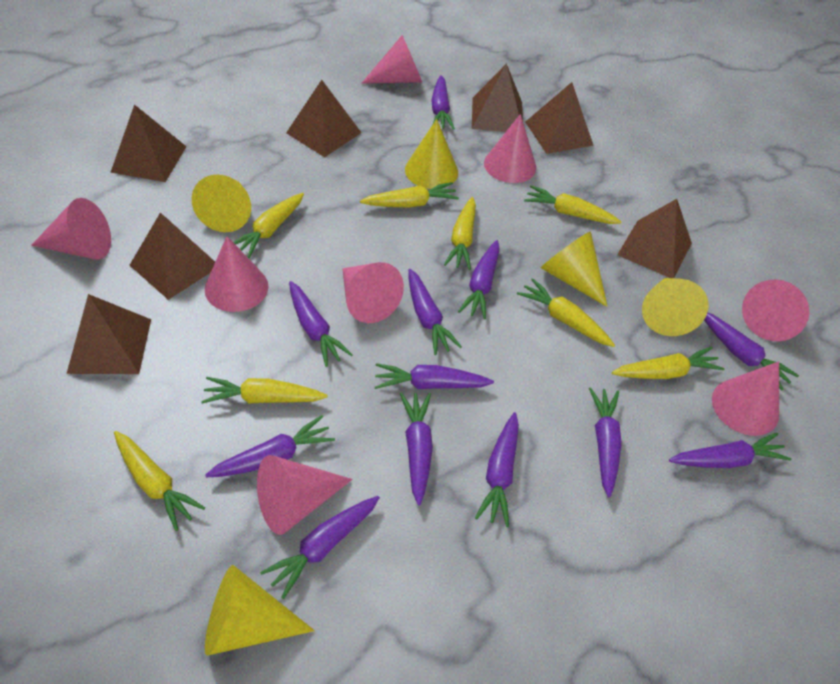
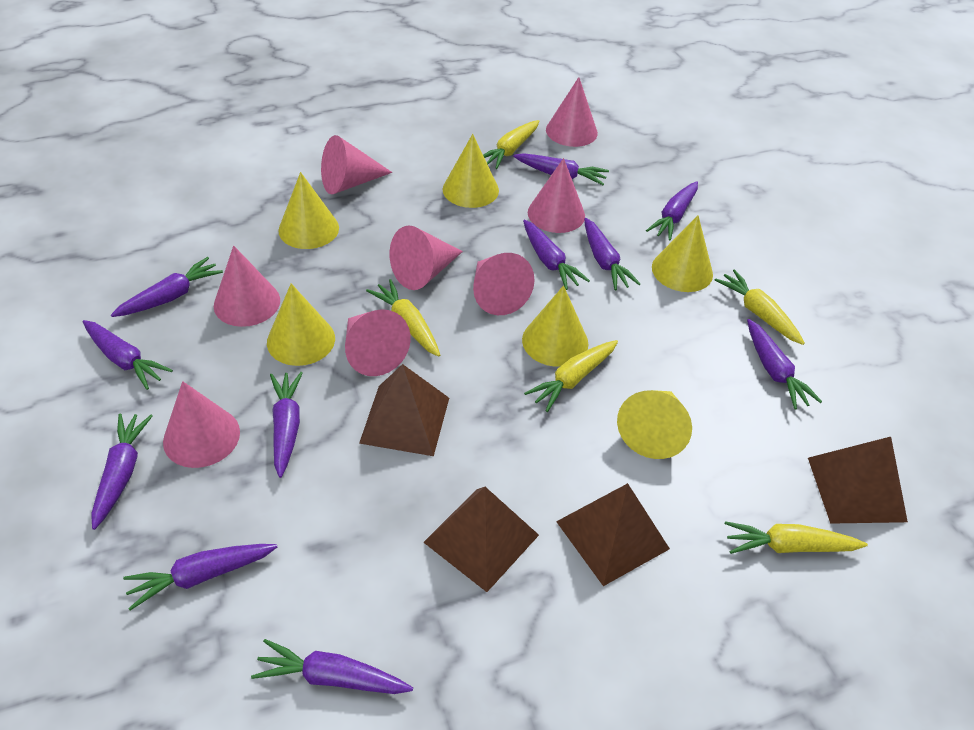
brown pyramid: [66,294,151,374] [110,104,187,182] [129,212,215,300] [286,80,362,157] [472,63,523,132] [525,82,593,154] [617,199,692,278] = 7 -> [359,364,449,456] [423,487,539,592] [556,483,670,586] [808,437,908,524] = 4
purple carrot: [205,415,335,477] [260,496,380,599] [289,281,353,367] [375,363,494,389] [400,393,433,505] [409,269,462,355] [431,75,455,130] [458,240,500,319] [475,412,519,527] [589,387,622,497] [669,433,791,468] [704,312,799,391] = 12 -> [83,320,173,390] [91,414,153,530] [111,257,223,317] [123,544,277,611] [251,639,413,694] [270,372,303,478] [513,153,609,185] [523,219,590,290] [584,218,640,290] [646,181,698,241] [747,319,822,410] = 11
yellow carrot: [114,431,205,531] [201,377,327,404] [233,193,304,258] [360,182,459,208] [444,197,476,270] [517,278,615,347] [524,185,622,224] [612,347,724,379] = 8 -> [366,279,440,357] [483,120,539,169] [524,340,618,412] [715,270,805,345] [724,521,868,554] = 5
yellow cone: [192,174,251,232] [205,565,315,656] [405,119,458,189] [541,231,608,307] [642,278,709,336] = 5 -> [267,283,335,366] [278,172,339,249] [443,134,499,208] [522,285,589,367] [617,390,692,459] [652,215,713,292] = 6

